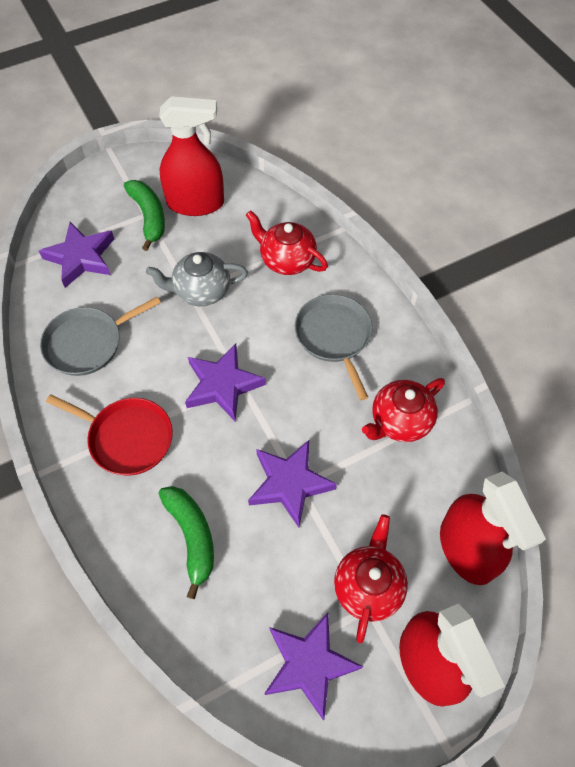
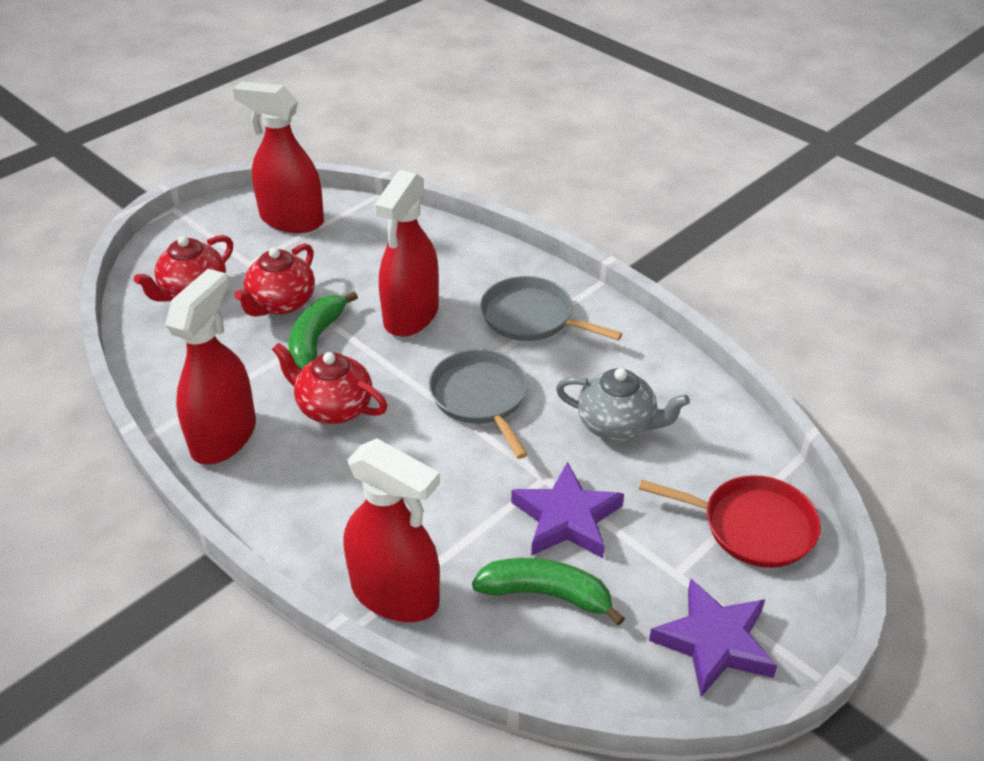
purple star: [39,222,114,288] [185,344,266,421] [248,440,337,528] [264,612,363,721] = 4 -> [511,462,624,558] [649,578,777,697] = 2
red spray bottle: [159,96,224,216] [399,603,505,706] [440,472,546,585] = 3 -> [165,269,256,465] [233,81,324,233] [344,438,440,622] [374,170,439,337] = 4

